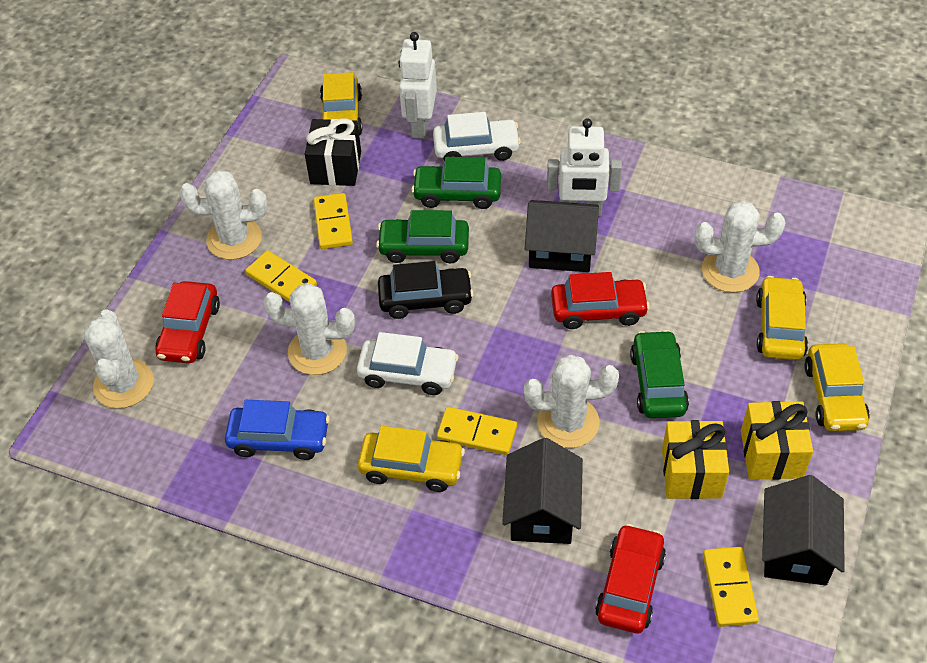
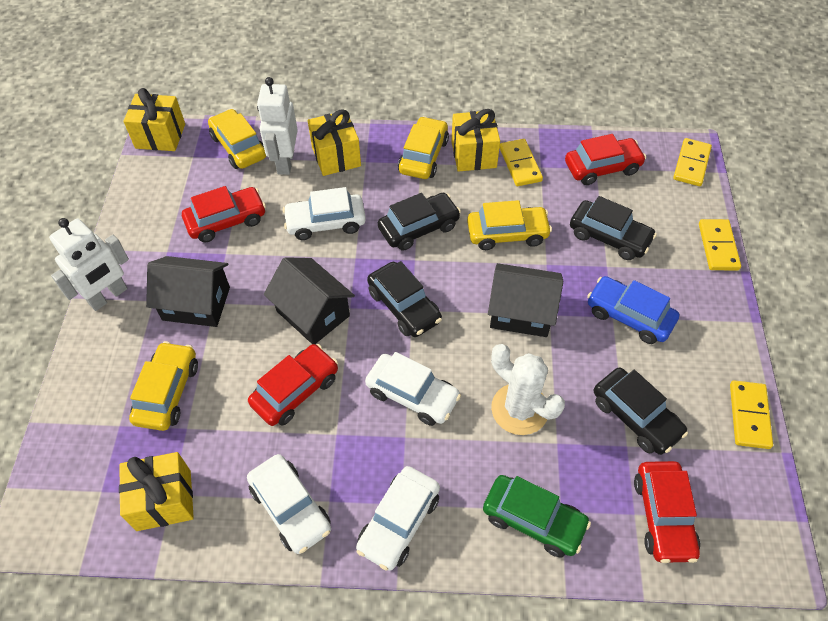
black car: [378,261,474,319] = 1 -> [367,261,442,337] [378,193,461,251] [570,196,657,260] [594,368,688,455] = 4
black gift: [305,118,361,186] = 1 -> none = 0
green car: [376,210,469,263] [411,157,501,209] [630,330,689,418] = 3 -> [483,475,591,558] = 1
red car: [155,281,220,363] [551,272,650,329] [595,524,666,633] = 3 -> [182,186,266,242] [248,344,338,426] [565,134,646,185] [634,461,700,563] = 4
white cactus: [84,309,154,408] [179,170,267,260] [263,283,355,375] [524,355,619,448] [695,201,785,293] = 5 -> [491,344,565,435] = 1
white car: [357,332,458,395] [433,112,521,161] = 2 -> [247,454,331,554] [282,187,366,240] [356,466,440,571] [365,352,461,426] = 4
yellow gift: [662,420,729,499] [741,401,813,480] = 2 -> [119,452,194,531] [123,88,185,151] [308,109,361,176] [451,109,500,172] = 4

